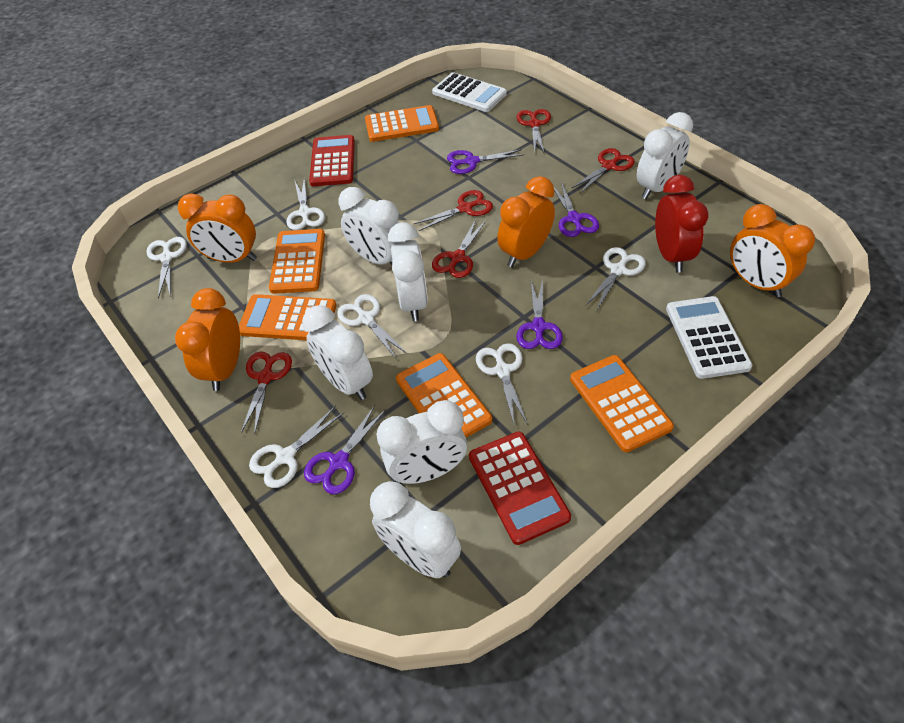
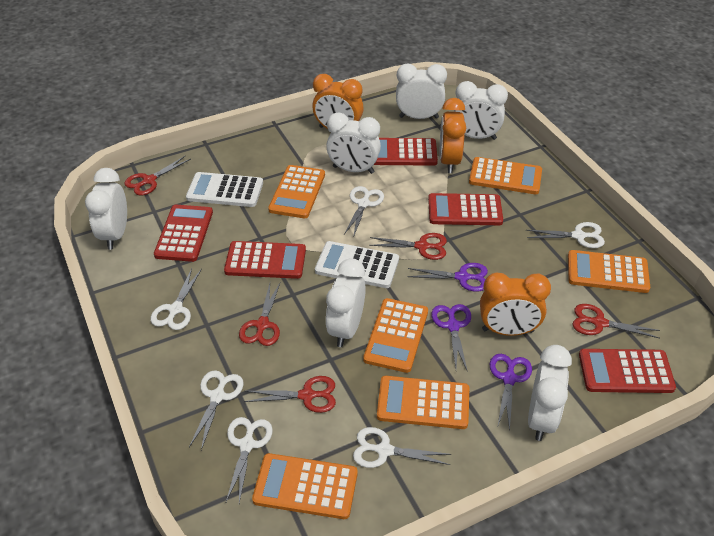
orange calculator: [239,294,336,340] [269,229,325,294] [365,105,439,142] [396,353,492,438] [570,355,674,452] = 5 -> [252,453,358,519] [268,165,325,218] [363,298,428,373] [377,376,469,429] [469,157,542,194] [568,250,650,293] = 6
orange clock: [175,288,240,391] [178,193,257,263] [497,176,555,267] [730,204,815,297] = 4 -> [312,74,364,129] [440,98,466,173] [480,273,551,336] = 3
purple scissors: [304,405,386,494] [447,149,524,174] [516,279,563,349] [554,182,599,237] = 4 -> [407,263,488,292] [431,304,471,372] [490,354,532,431] = 3
red calculator: [309,135,355,186] [469,431,571,545] = 2 -> [154,205,213,262] [224,241,306,279] [374,138,438,166] [428,193,503,225] [579,349,676,393] = 5
red clock: [655,175,708,273] = 1 -> none = 0

